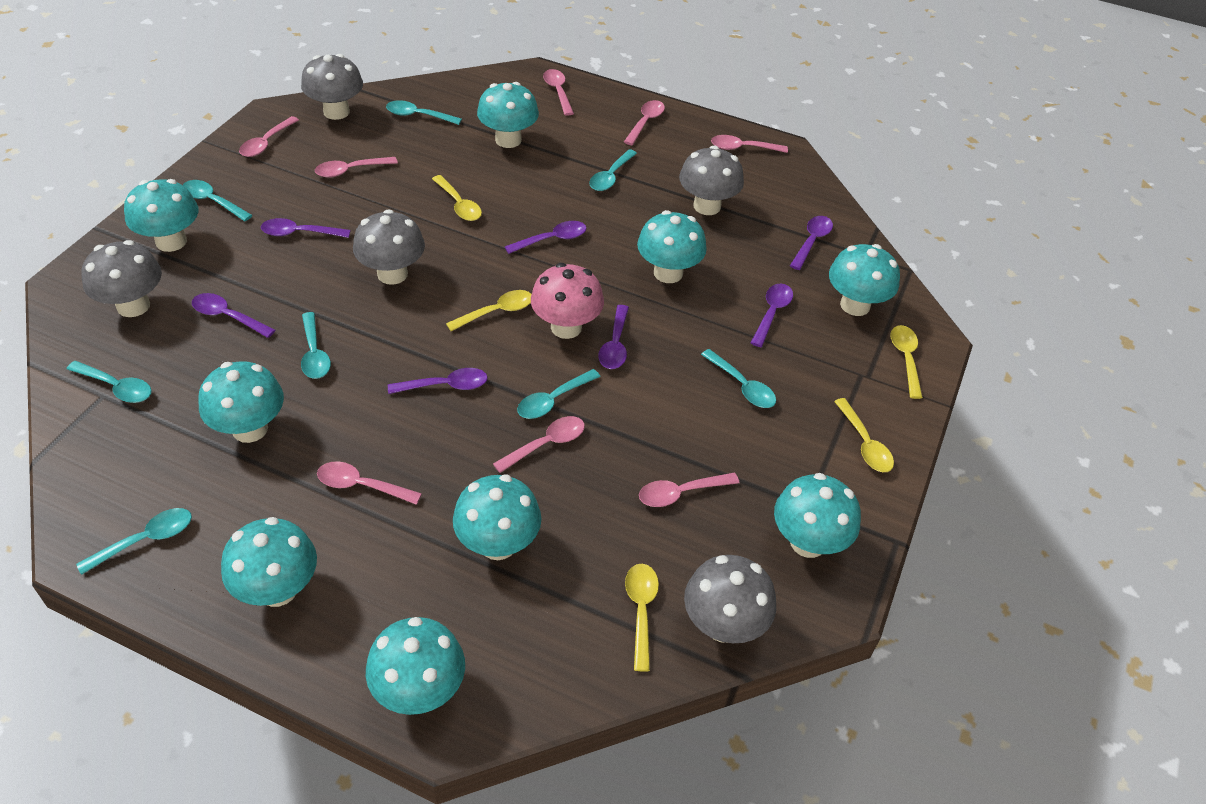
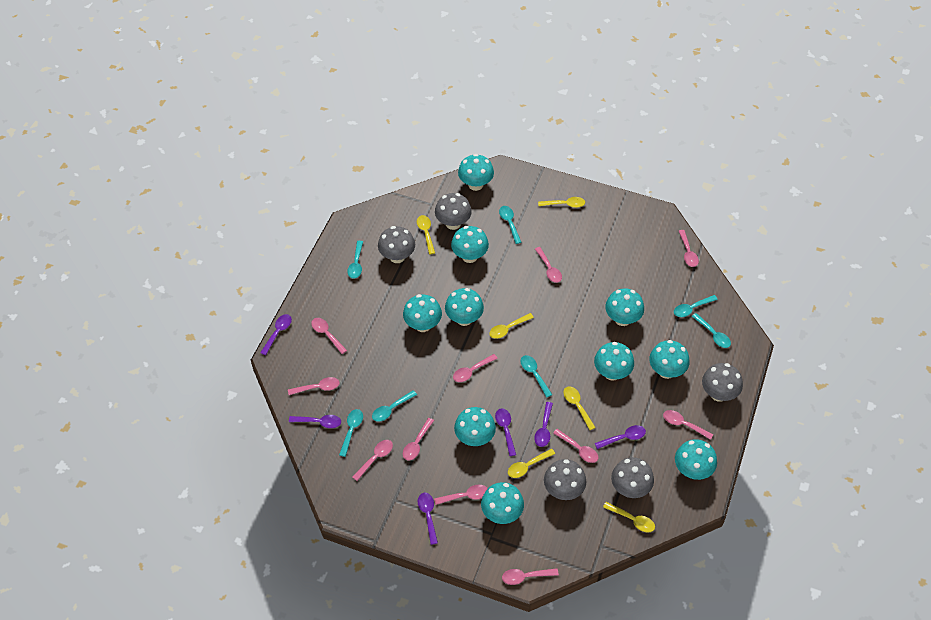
pink mushroom: [531,263,604,339] = 1 -> none = 0
pink spoon: [239,116,299,157] [315,157,398,177] [317,461,422,505] [493,416,585,473] [543,69,574,116] [624,100,665,145] [639,473,739,507] [711,135,788,153] = 8 -> [288,377,340,395] [311,318,347,354] [352,440,393,481] [403,418,434,461] [434,485,488,505] [453,354,498,382] [502,568,559,585] [535,247,562,283] [553,429,598,463] [663,410,713,440] [679,230,699,267] = 11
purple spoon: [192,293,275,338] [261,218,351,238] [388,368,488,394] [505,221,586,254] [598,305,629,369] [751,283,793,347] [790,216,833,270] = 7 -> [260,314,292,355] [289,415,341,428] [418,493,438,545] [495,408,516,456] [534,402,553,447] [595,425,646,449] = 6
turquoise mushroom: [124,179,198,252] [198,361,284,443] [221,517,317,607] [366,617,465,715] [453,475,541,560] [477,82,539,148] [637,210,707,283] [774,473,861,558] [829,244,900,316] = 9 -> [403,294,442,332] [445,288,484,326] [451,226,489,263] [454,407,496,446] [458,154,494,191] [481,482,524,524] [594,342,634,381] [605,288,644,326] [649,340,689,379] [675,439,717,480] = 10
turquoise spoon: [67,361,152,403] [76,508,192,575] [183,180,252,221] [301,312,331,379] [386,100,462,125] [517,369,601,419] [589,149,637,191] [701,349,776,408] = 8 -> [339,409,363,457] [347,241,363,279] [372,390,417,422] [499,206,521,244] [520,355,552,398] [674,295,718,317] [692,313,731,348] = 7
yellow spoon: [432,175,482,221] [446,290,532,331] [625,564,659,672] [834,398,894,472] [890,325,923,399] = 5 -> [417,215,435,254] [489,313,534,339] [508,448,555,478] [538,197,585,208] [563,386,596,430] [603,502,655,533] = 6

